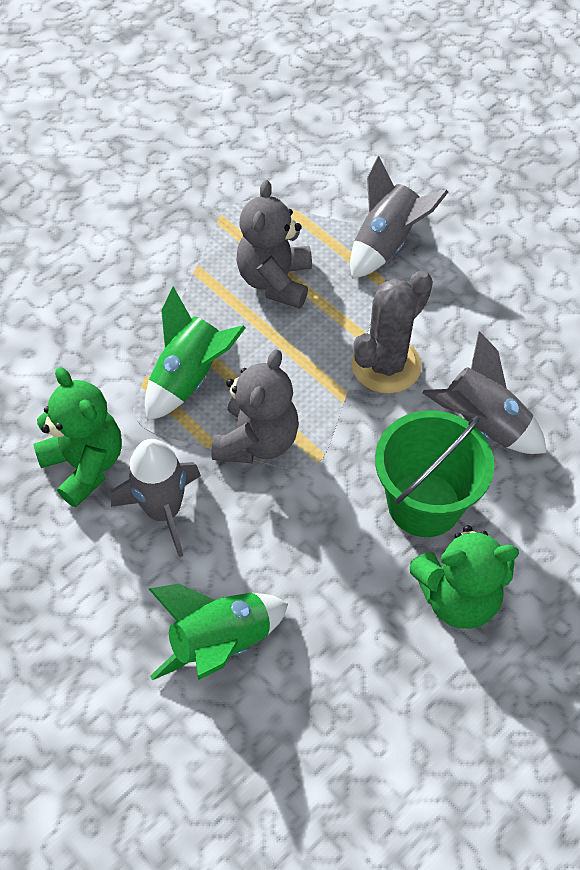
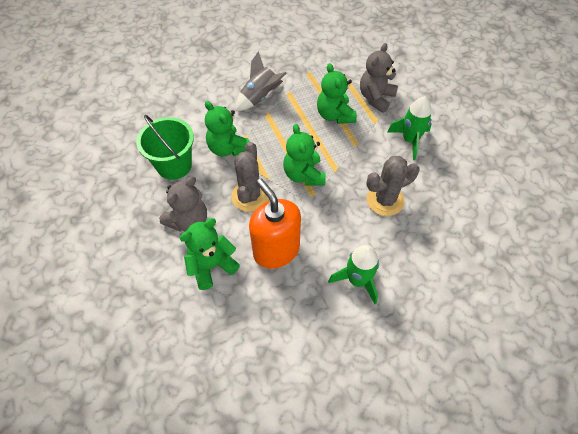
green teddy bear: [33,367,122,507] [410,525,519,629] = 2 -> [180,218,240,290] [205,101,250,157] [283,124,326,186] [317,63,357,124] = 4
grey cactus: [352,270,433,393] = 1 -> [231,142,269,212] [366,156,420,216] = 2
grey rocket: [111,439,201,557] [350,156,448,279] [422,331,547,454] = 3 -> [236,51,287,111] = 1
orange soap dispenser: none = 0 -> [249,179,301,269] = 1

